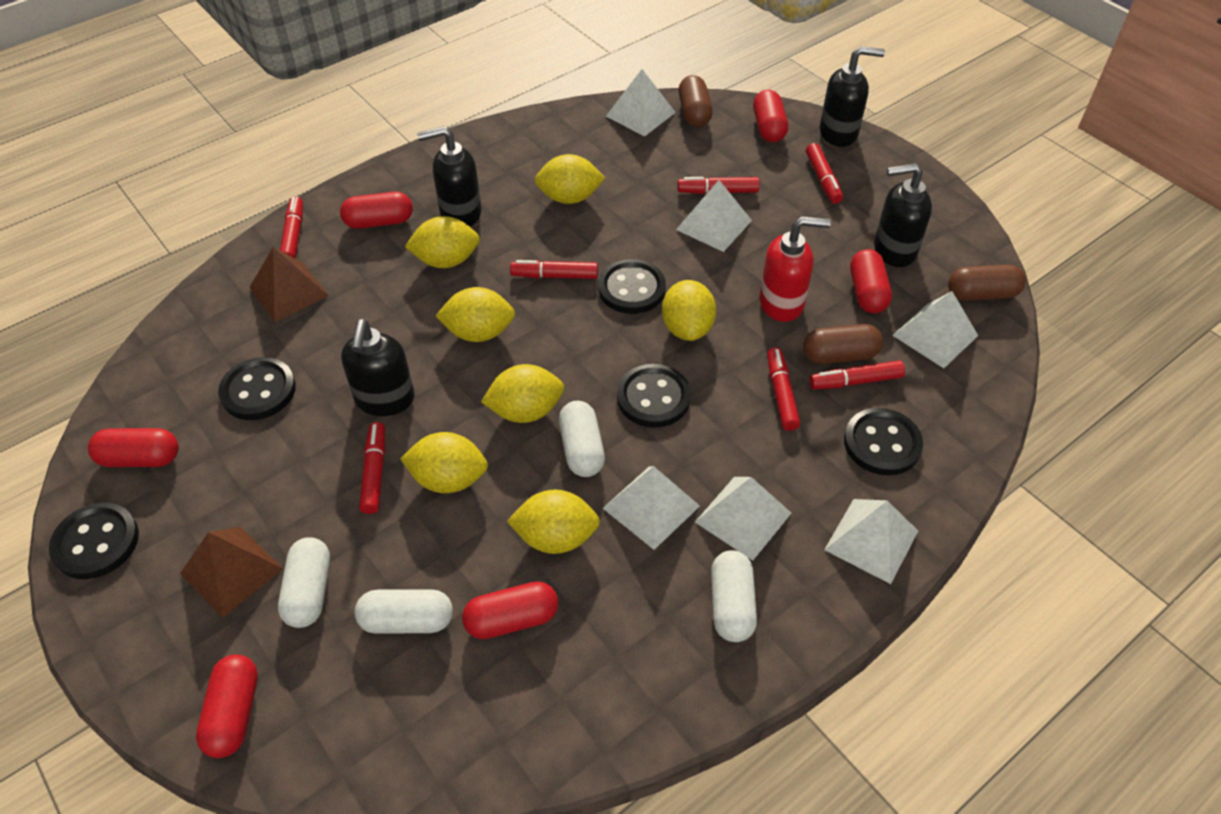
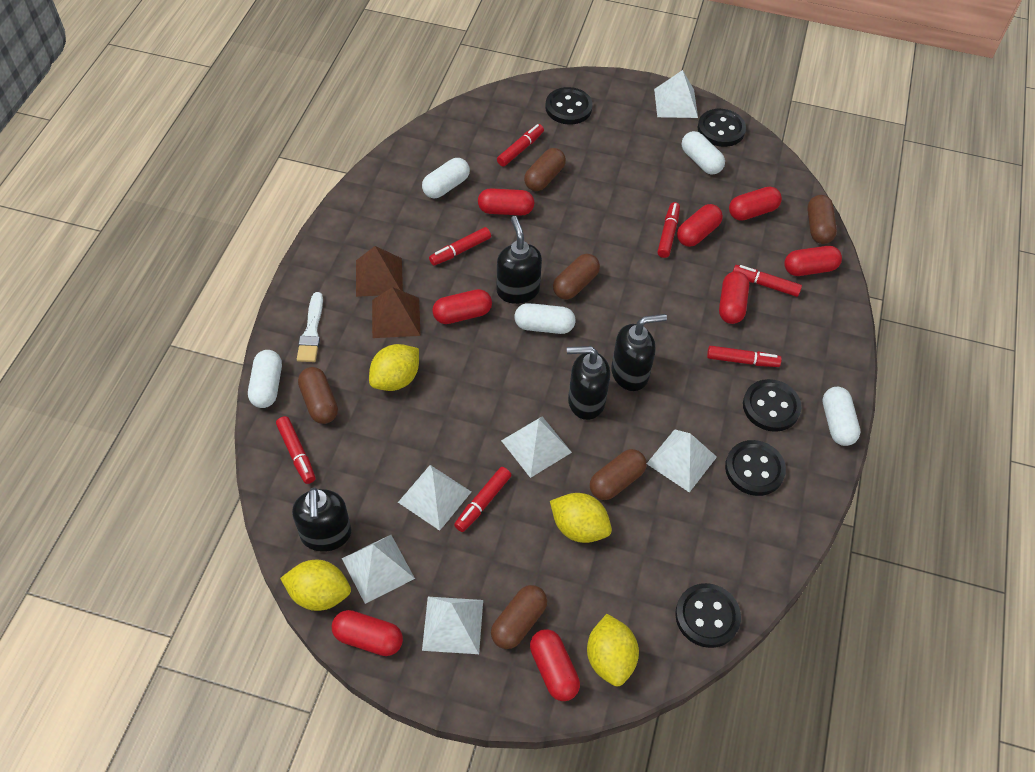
brown capsule: [679,75,713,127] [803,324,883,364] [948,264,1026,301] = 3 -> [298,367,338,424] [491,585,547,649] [524,148,566,191] [553,254,600,300] [590,449,646,500] [807,195,837,244] = 6
red capsule: [88,428,179,467] [196,654,258,758] [340,192,413,229] [462,581,558,639] [753,90,788,142] [850,249,892,313] = 6 -> [332,610,403,656] [432,289,492,324] [478,188,535,215] [530,629,580,701] [677,204,723,247] [719,271,749,324] [729,187,782,221] [784,246,842,276] = 8
red soap dispenser: [759,216,831,322] = 1 -> none = 0
white brush: none = 0 -> [297,292,323,362] = 1
white capsule: [278,537,330,628] [354,589,453,633] [559,401,605,477] [711,550,757,642] = 4 -> [248,350,282,408] [422,158,470,198] [514,303,575,334] [682,131,725,175] [823,387,860,446] = 5
yellow lemon: [400,432,488,493] [405,216,480,268] [436,287,515,342] [481,364,564,423] [507,490,600,554] [535,154,605,204] [662,280,716,341] = 7 -> [280,559,351,611] [369,344,419,391] [550,493,612,543] [587,614,639,686] = 4

